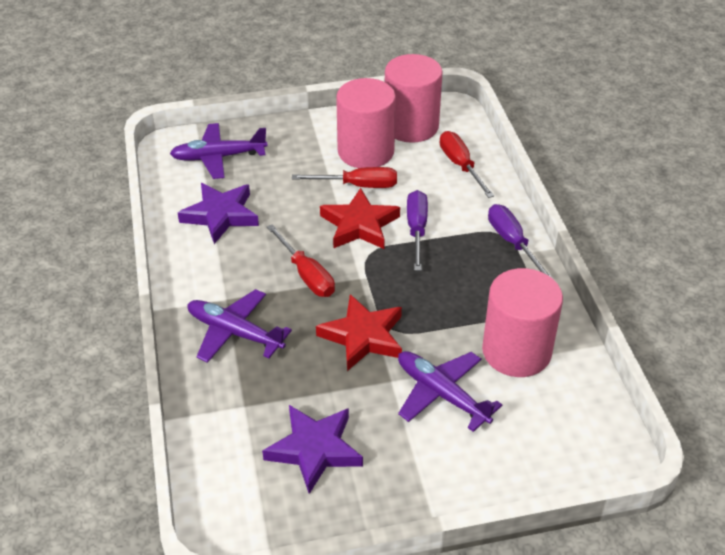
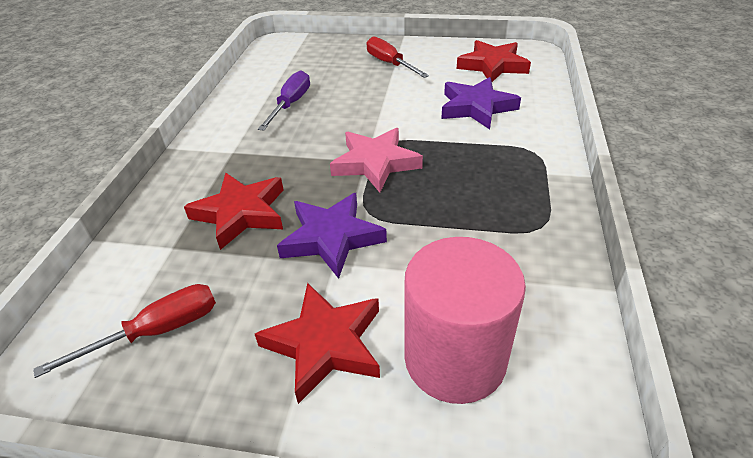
pink cylinder: [336,78,396,168] [385,54,443,143] [482,268,563,377] = 3 -> [404,237,526,404] = 1
pink star: none = 0 -> [330,128,423,193] = 1
purple plane: [170,123,268,179] [187,289,292,363] [398,351,502,432] = 3 -> none = 0
purple screwdriver: [407,190,428,271] [488,204,552,278] = 2 -> [258,70,310,131] = 1
red screwdriver: [267,224,335,297] [292,167,397,188] [440,131,494,198] = 3 -> [33,284,216,378] [367,36,429,78] = 2
red star: [316,294,402,371] [320,188,400,249] = 2 -> [184,173,284,250] [255,283,380,404] [457,40,531,82] = 3

